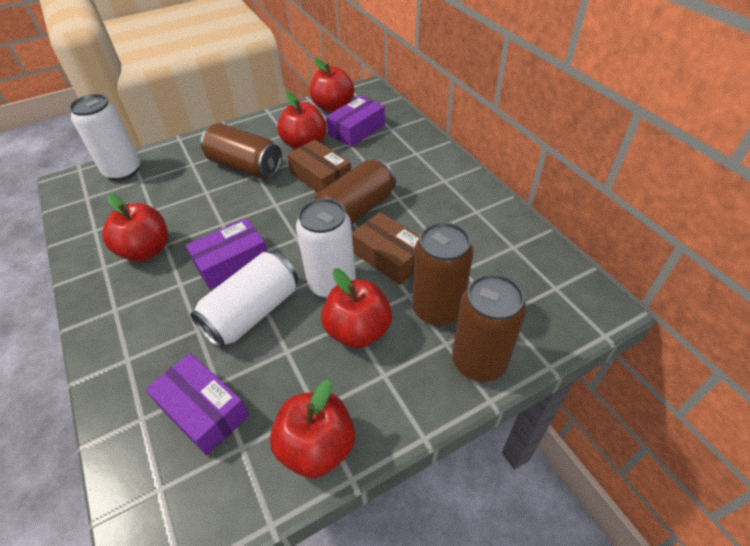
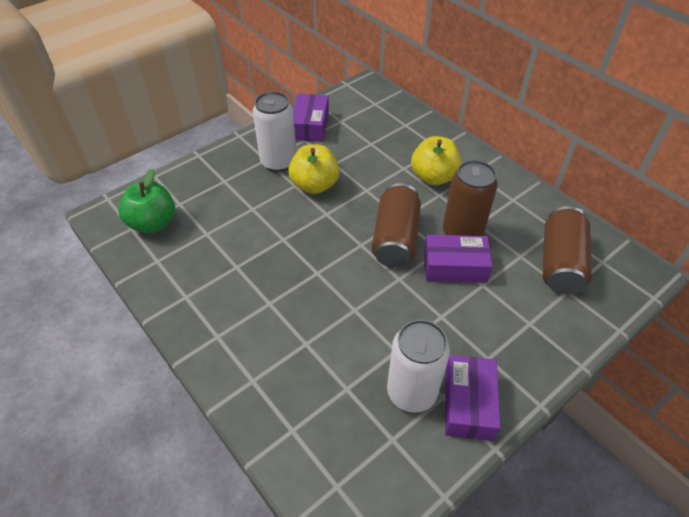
brown box: [287,139,351,193] [352,212,420,285] = 2 -> none = 0
brown can: [200,123,282,178] [314,158,396,225] [412,222,473,326] [452,274,526,382] = 4 -> [372,183,421,268] [443,160,498,236] [543,206,592,294] = 3
green apple: none = 0 -> [118,169,175,234] = 1
red apple: [102,194,168,262] [270,379,355,478] [277,92,327,149] [310,58,354,112] [321,268,392,348] = 5 -> none = 0
white can: [69,94,140,181] [190,252,298,348] [296,198,356,298] = 3 -> [253,91,296,172] [387,319,450,412] = 2
yellow apple: none = 0 -> [288,144,339,194] [411,136,462,185] = 2

